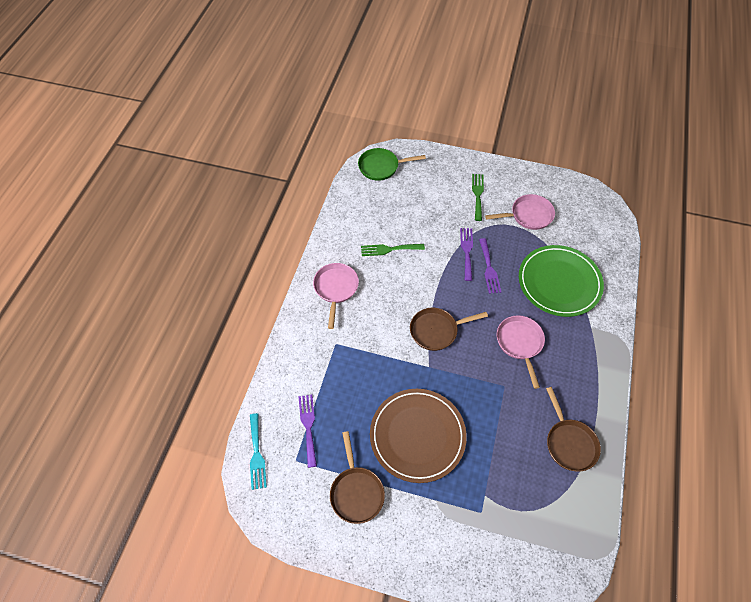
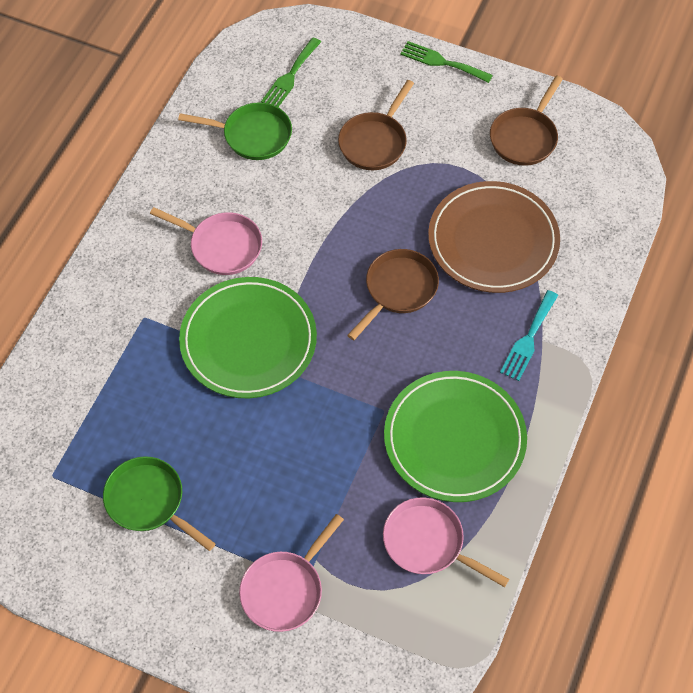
green pan: [358,148,426,181] = 1 -> [103,456,215,551] [178,102,292,160] = 2
green plate: [519,245,604,317] = 1 -> [179,277,317,398] [384,371,527,502] = 2
purple fork: [298,395,317,468] [460,228,473,281] [479,238,501,294] = 3 -> none = 0

